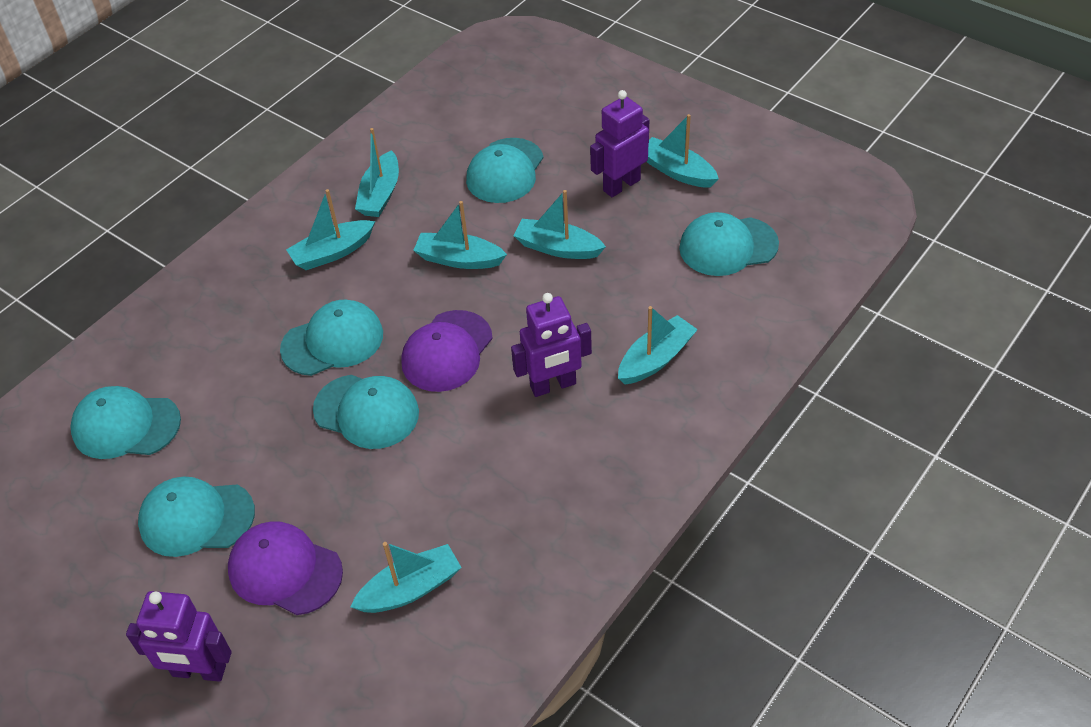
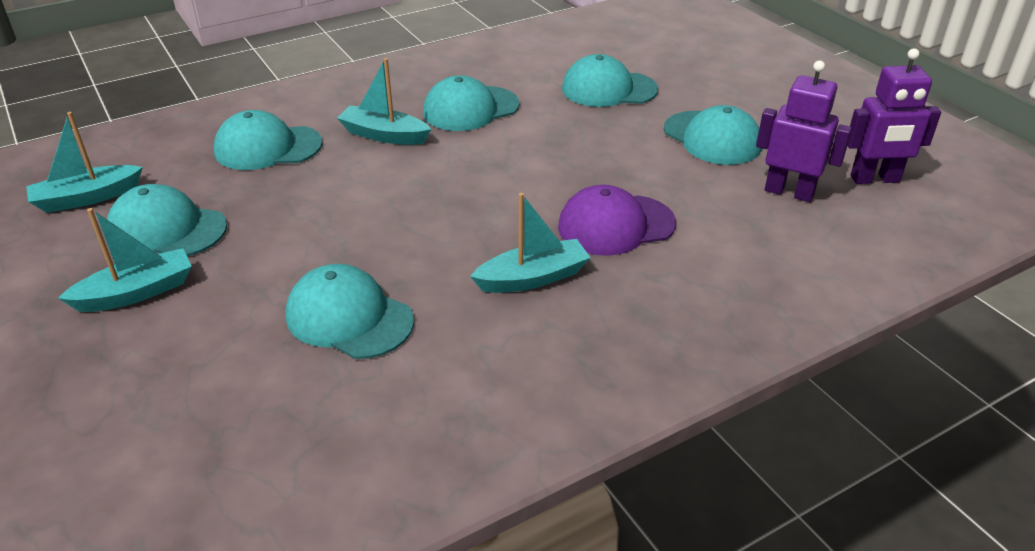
purple cap: [228,521,343,615] [401,310,493,392] = 2 -> [558,185,676,256] = 1
purple robot: [126,591,232,682] [511,293,592,397] [590,90,649,197] = 3 -> [756,61,852,202] [847,48,941,184] = 2
turquoise boat: [286,189,375,270] [350,542,462,613] [355,128,399,217] [413,201,507,269] [513,190,606,259] [618,306,698,384] [647,114,719,188] = 7 -> [26,112,143,213] [58,208,192,312] [337,58,431,145] [470,193,591,293] = 4

